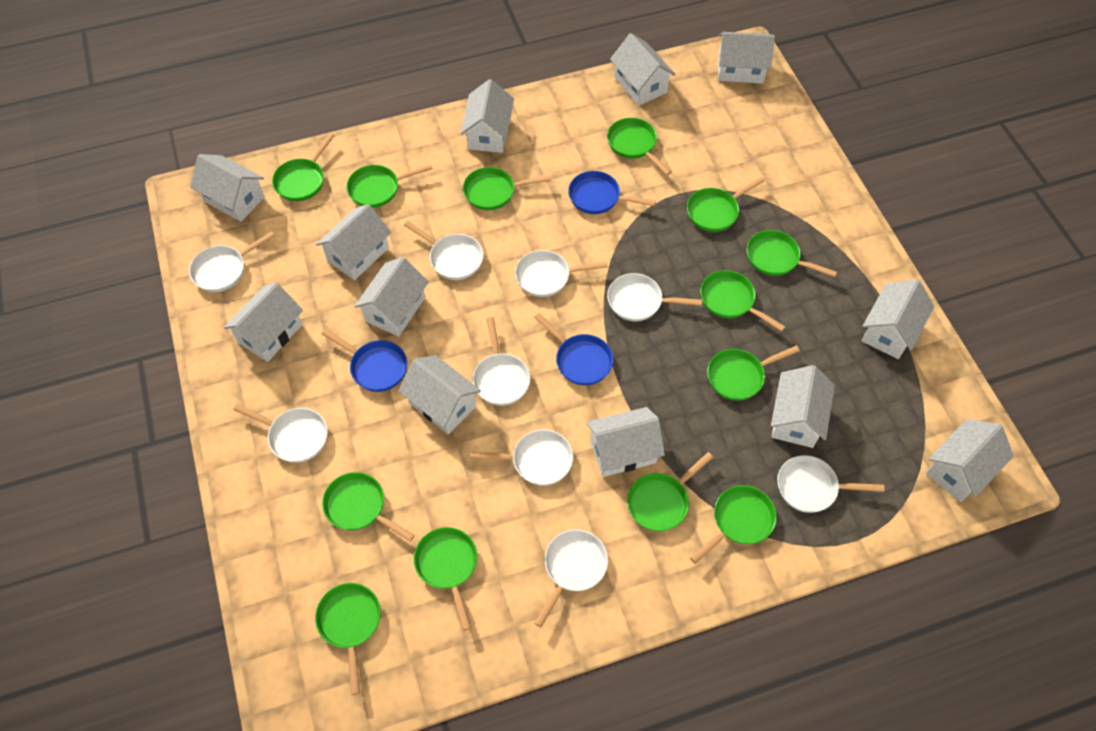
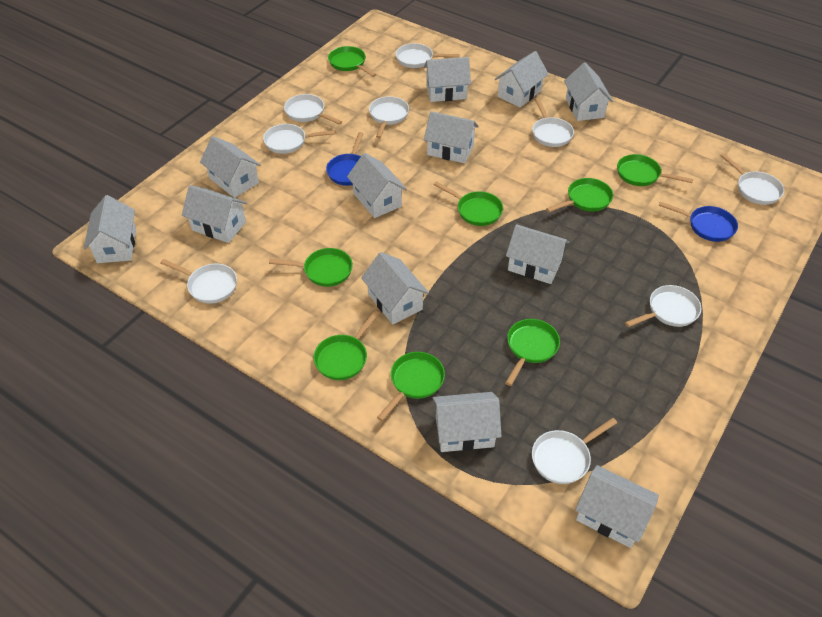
blue pan: [321,329,407,392] [534,313,613,385] [568,171,656,214] = 3 -> [326,132,364,186] [659,201,738,242] = 2
green pan: [272,133,335,201] [315,583,381,695] [322,472,415,542] [346,164,433,208] [414,527,477,631] [463,167,551,210] [607,118,672,175] [627,452,713,531] [687,177,765,232] [690,485,777,564] [700,270,785,331] [707,346,800,401] [747,230,837,277] = 13 -> [269,248,353,287] [313,310,380,380] [328,46,376,77] [377,352,445,421] [434,181,503,226] [505,319,560,386] [546,178,613,212] [617,154,693,186] = 8

